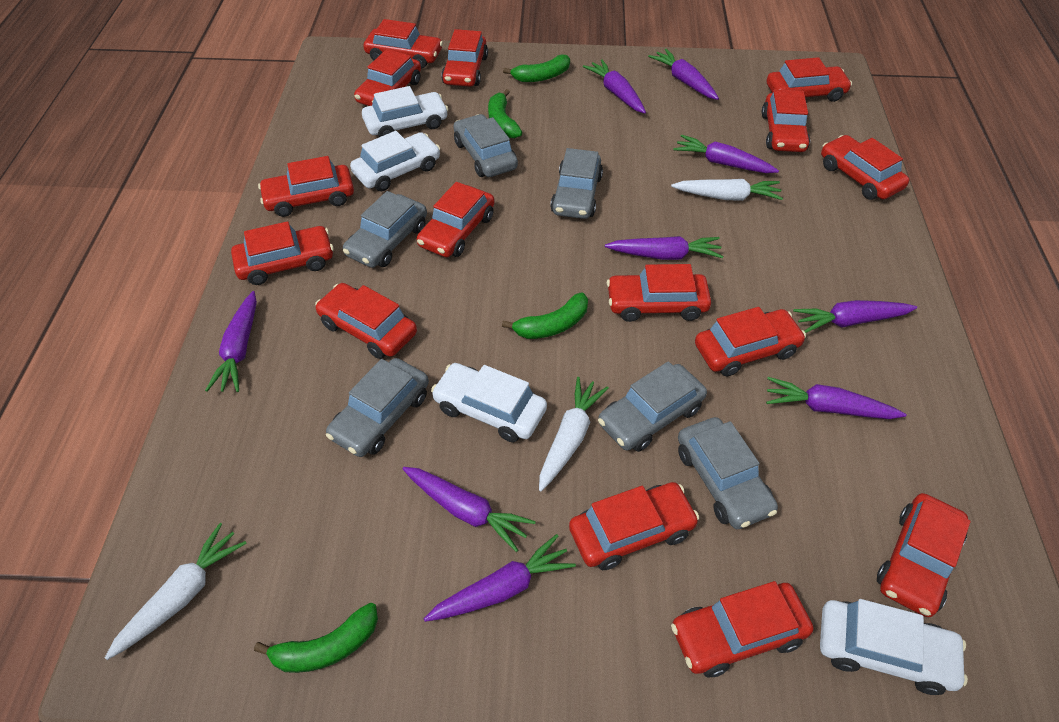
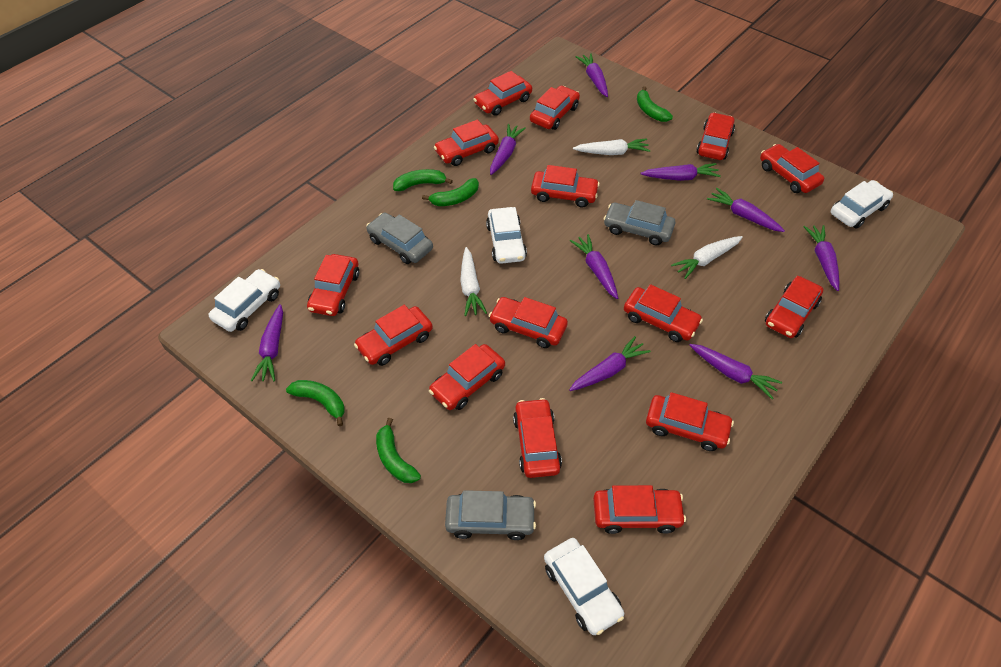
green banana: [254,603,378,673] [488,89,522,138] [502,293,588,339] [503,55,570,82] = 4 -> [286,380,345,426] [376,418,421,483] [393,169,453,191] [422,178,479,206] [637,86,673,122] = 5
grey car: [326,358,429,457] [343,191,427,268] [454,114,518,177] [550,148,603,219] [598,361,707,452] [678,417,778,529] = 6 -> [366,212,433,264] [445,490,536,540] [604,200,675,246] = 3

